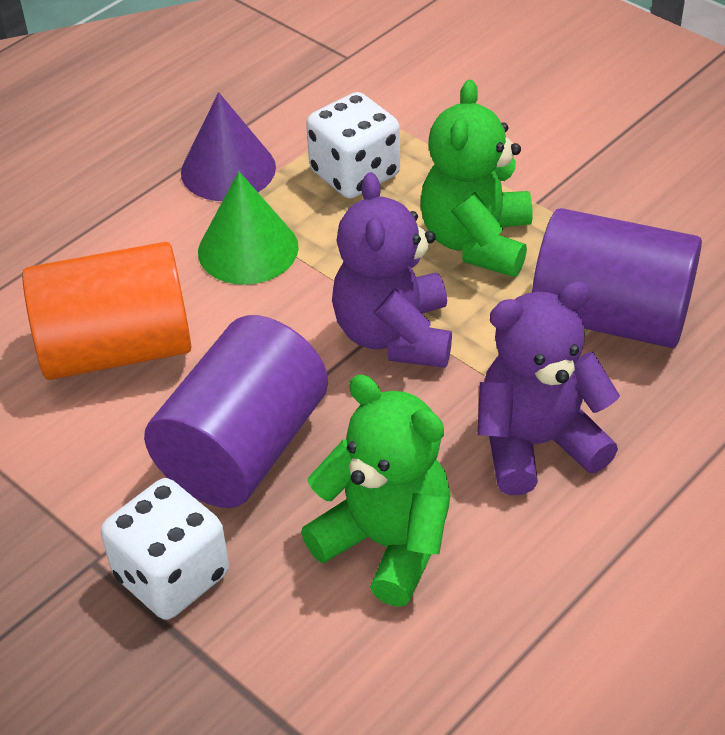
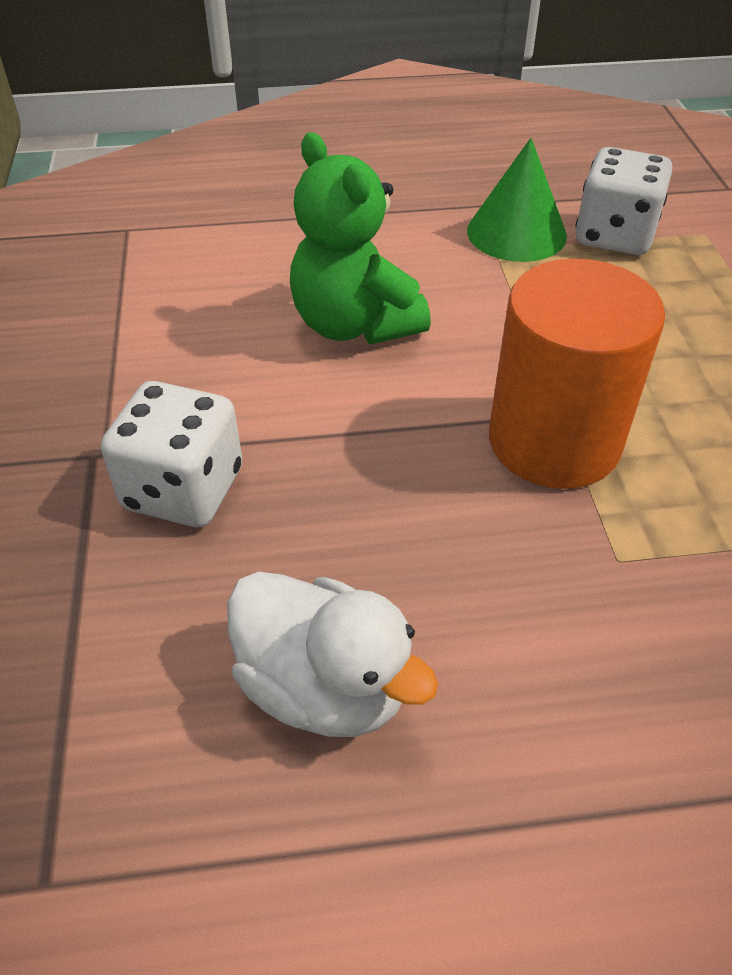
green teddy bear: [301,375,450,607] [421,80,533,277] = 2 -> [290,132,431,344] = 1
purple cone: [181,92,276,201] = 1 -> none = 0
purple cylinder: [144,315,328,508] [532,208,702,348] = 2 -> none = 0
purple teddy bear: [332,172,452,368] [477,281,620,496] = 2 -> none = 0
white duck: none = 0 -> [227,571,438,737] = 1

